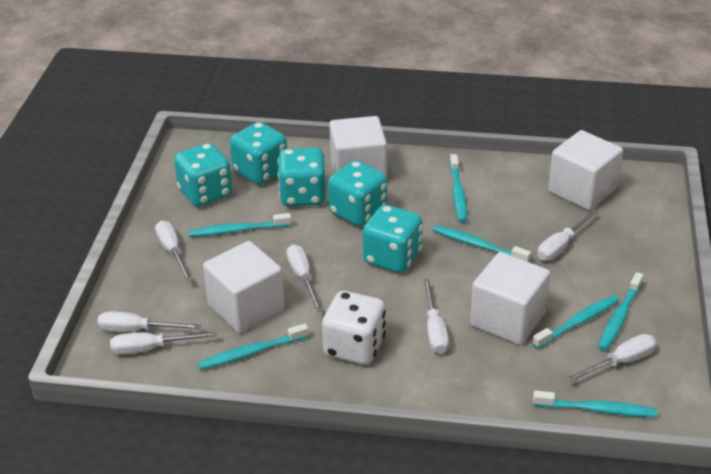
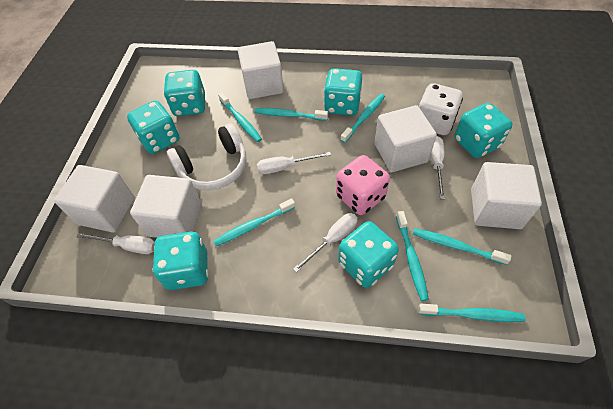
pink dice: none = 0 -> [336,155,390,215] = 1
turquoise dice: [174,143,232,206] [230,122,287,185] [278,148,326,206] [328,160,387,226] [363,205,423,273] = 5 -> [127,101,179,154] [153,231,208,290] [164,70,205,116] [324,68,362,116] [338,221,399,288] [455,103,512,158] = 6
white cube: [203,241,285,333] [329,116,387,177] [470,252,550,345] [548,130,623,211] = 4 -> [54,165,135,233] [130,175,202,238] [238,41,284,99] [374,105,437,172] [471,162,542,229] = 5
white headphones: none = 0 -> [167,123,247,190] = 1
white screwdriver: [97,311,201,332] [110,332,217,355] [155,220,193,282] [286,244,323,312] [423,279,449,354] [537,209,598,261] [566,334,657,382] = 7 -> [76,233,155,254] [257,152,331,174] [293,213,358,272] [430,136,445,199] = 4

